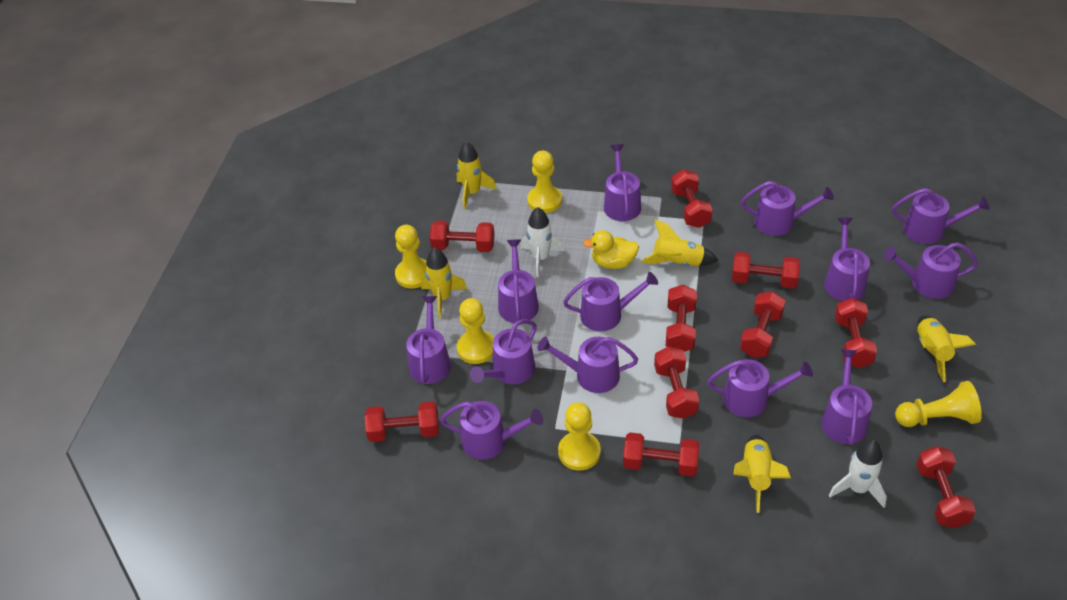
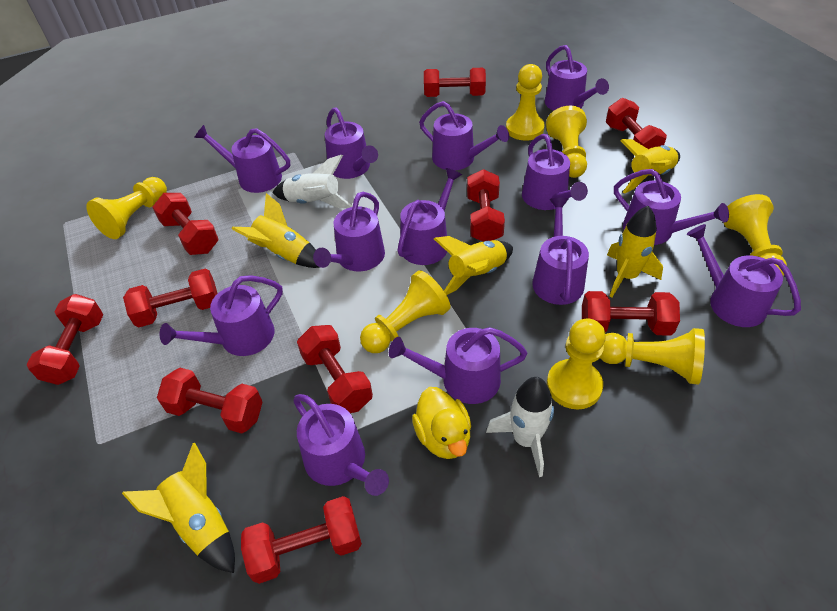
yellow pawn: [395,225,426,289] [457,298,494,364] [527,151,562,213] [558,402,601,471] [895,381,982,427] = 5 -> [86,177,167,239] [360,270,451,353] [506,64,545,141] [546,106,587,178] [547,318,606,410] [600,328,705,385] [723,194,787,276] = 7

